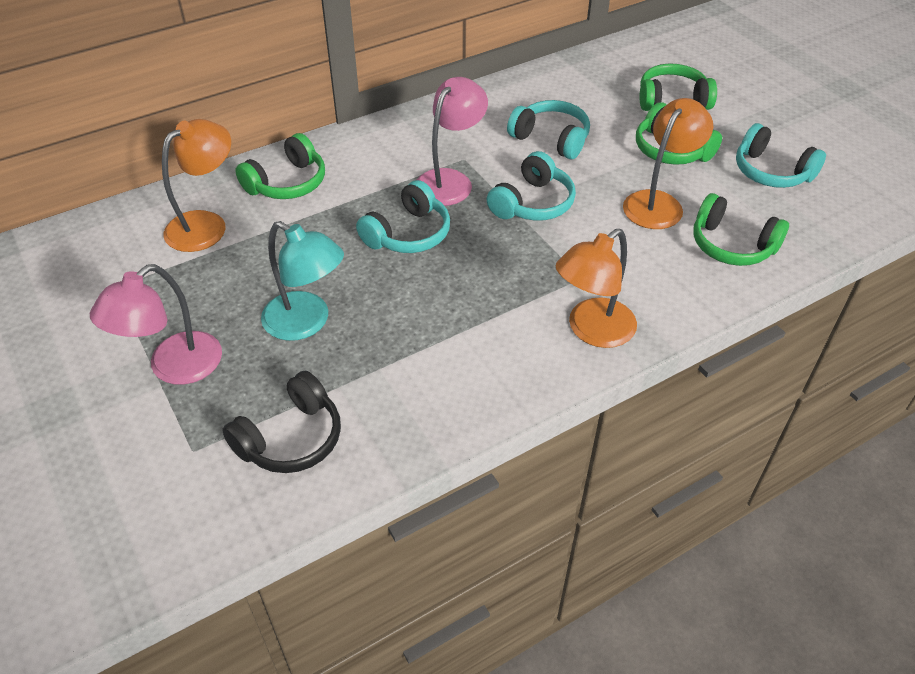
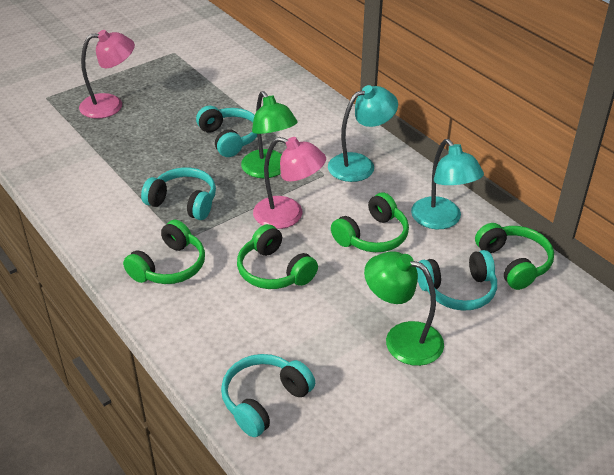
black headphones: [222,371,341,473] = 1 -> none = 0
green lamp: none = 0 -> [241,91,298,178] [364,251,444,366] = 2
orange lamp: [162,119,231,252] [556,229,637,348] [623,98,713,229] = 3 -> none = 0
turquoise lamp: [261,221,344,341] = 1 -> [328,85,398,182] [411,139,484,229] = 2

